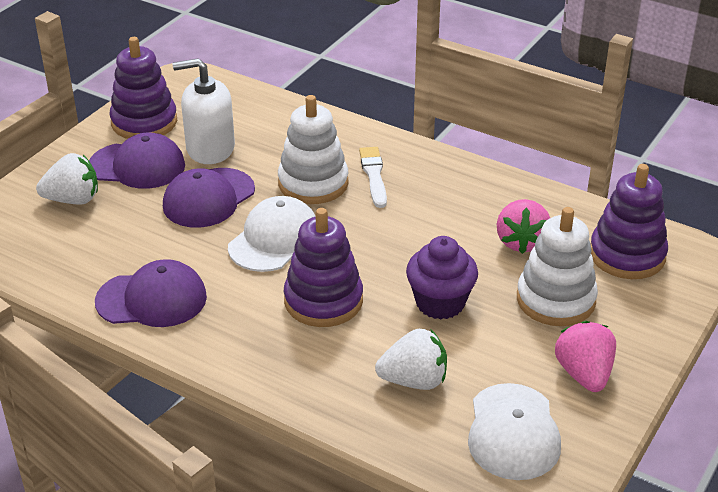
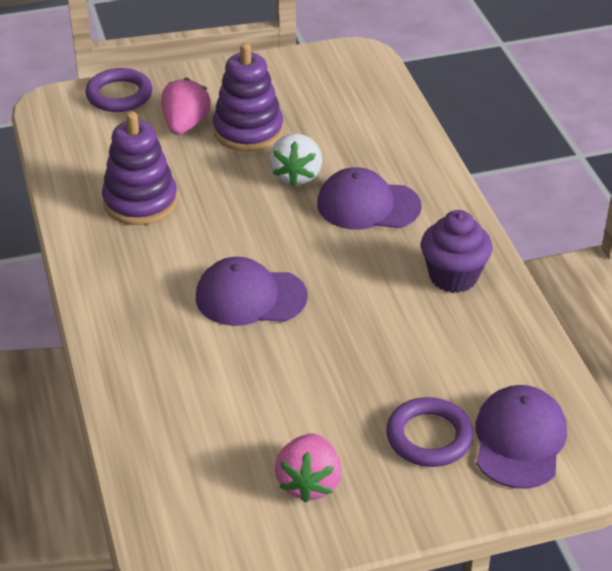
purple ring: none = 0 -> [85,68,153,112] [386,397,474,467] = 2
purple stacking toy: [110,37,177,139] [284,208,363,327] [591,164,668,279] = 3 -> [102,112,178,225] [213,43,283,152] = 2
white brush: [359,147,387,208] = 1 -> none = 0
white cap: [228,196,316,272] [468,383,561,480] = 2 -> none = 0
white soap dispenser: [173,58,235,164] = 1 -> none = 0
white stacking toy: [278,95,349,204] [517,207,598,326] = 2 -> none = 0
white strawberry: [36,153,98,205] [375,329,447,390] = 2 -> [269,133,322,187] = 1

